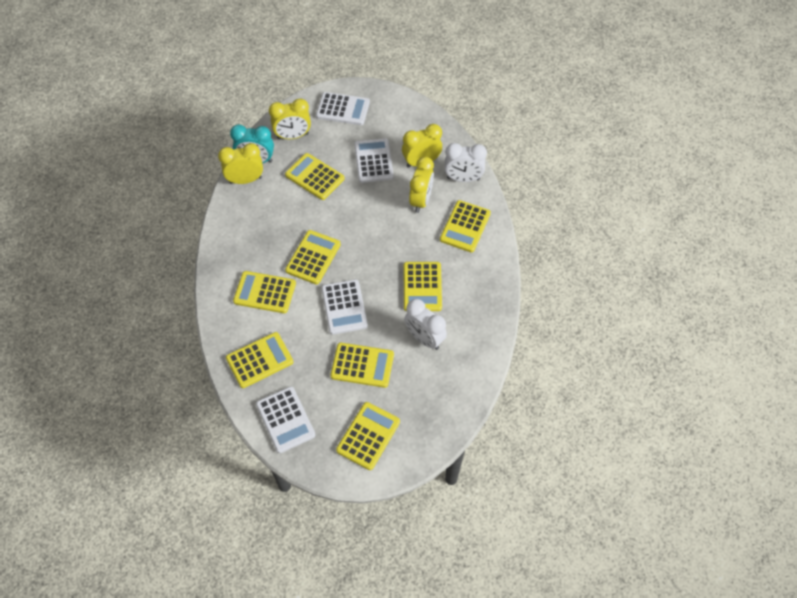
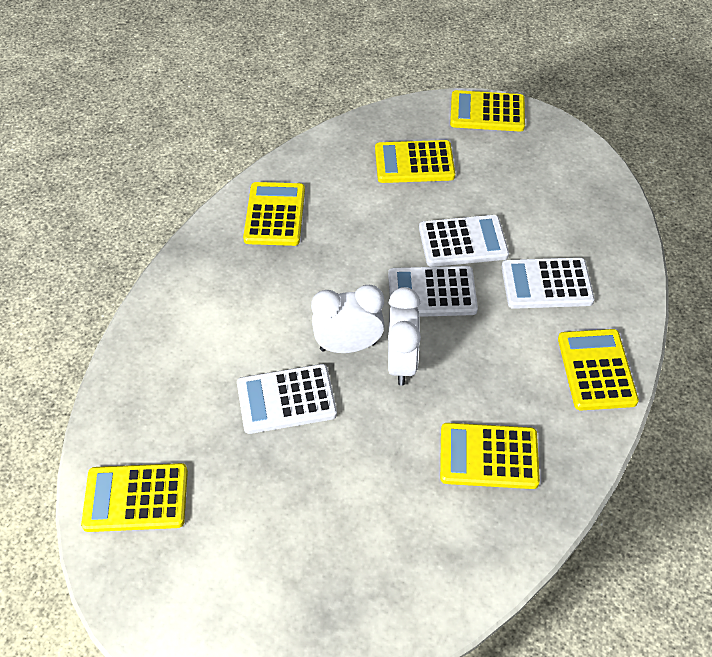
turquoise clock: [230,125,274,163] = 1 -> none = 0
yellow calculator: [226,332,293,388] [233,271,296,313] [285,153,345,200] [285,230,341,285] [330,343,394,388] [336,402,400,470] [404,262,442,311] [440,200,491,252] = 8 -> [81,463,188,532] [243,182,305,246] [375,140,455,183] [440,423,540,489] [450,90,525,131] [558,329,639,410] = 6
yellow clock: [218,143,263,184] [269,99,311,139] [402,124,442,168] [409,157,434,213] = 4 -> none = 0

